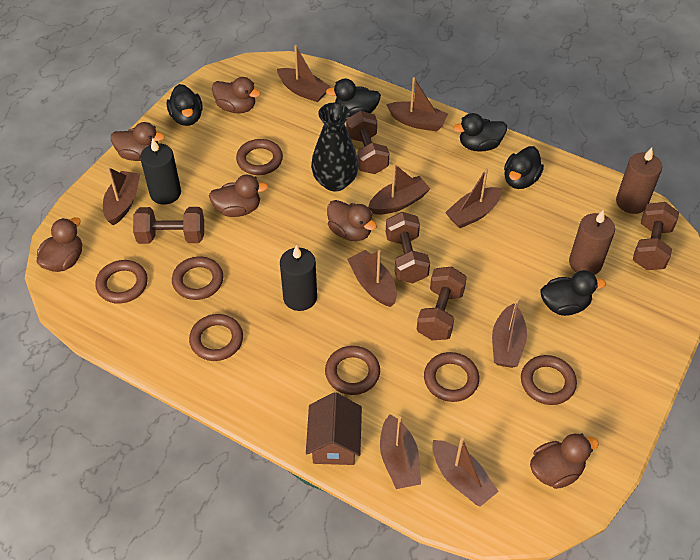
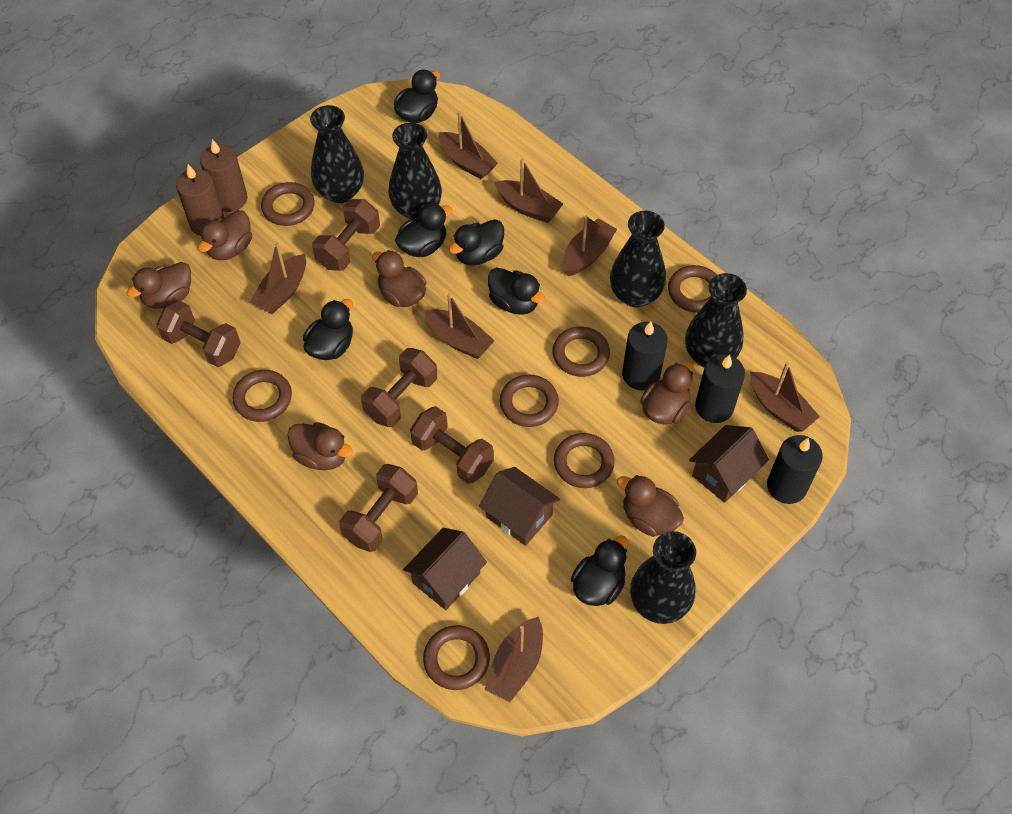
black candle: [140,138,181,205] [280,245,317,311] = 2 -> [622,321,668,390] [695,354,745,423] [767,435,823,504] = 3
black duck: [167,84,203,126] [326,78,381,117] [453,113,507,152] [504,146,544,189] [541,270,606,316] = 5 -> [303,299,353,360] [394,70,440,123] [395,203,452,257] [449,219,504,265] [488,268,545,315] [571,535,628,606] = 6
black vase: [311,103,359,191] = 1 -> [310,105,364,203] [389,123,442,219] [610,211,666,307] [630,531,696,624] [685,273,747,368] = 5
brown boat: [103,167,140,225] [277,45,331,102] [347,250,397,307] [368,163,430,215] [380,414,421,489] [386,77,448,132] [432,437,499,507] [445,168,502,228] [492,298,527,368] = 9 -> [250,242,306,314] [425,293,495,359] [439,111,498,179] [484,617,543,702] [495,159,563,223] [563,216,617,276] [750,362,820,432] = 7
brown house: [306,392,362,465] = 1 -> [403,528,487,610] [479,467,560,546] [689,425,769,503] = 3

